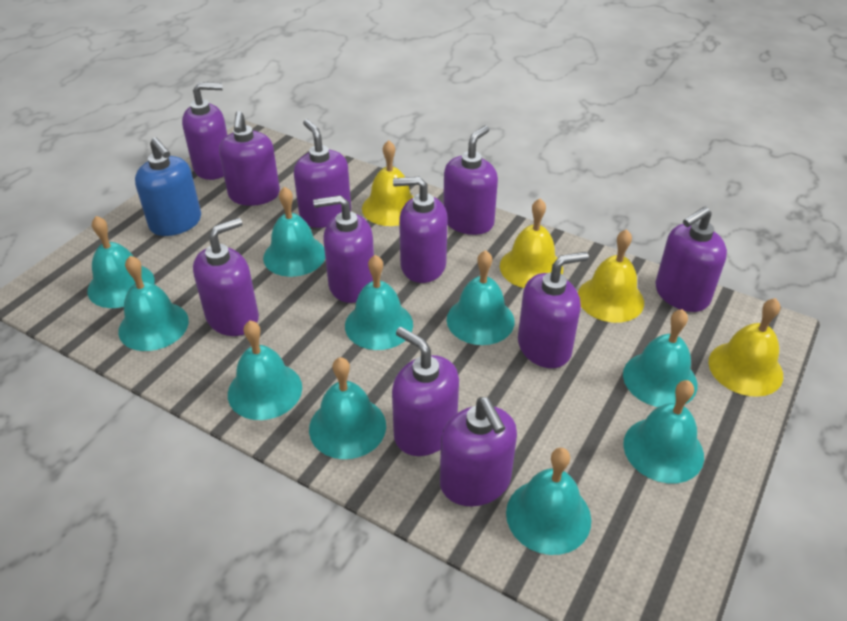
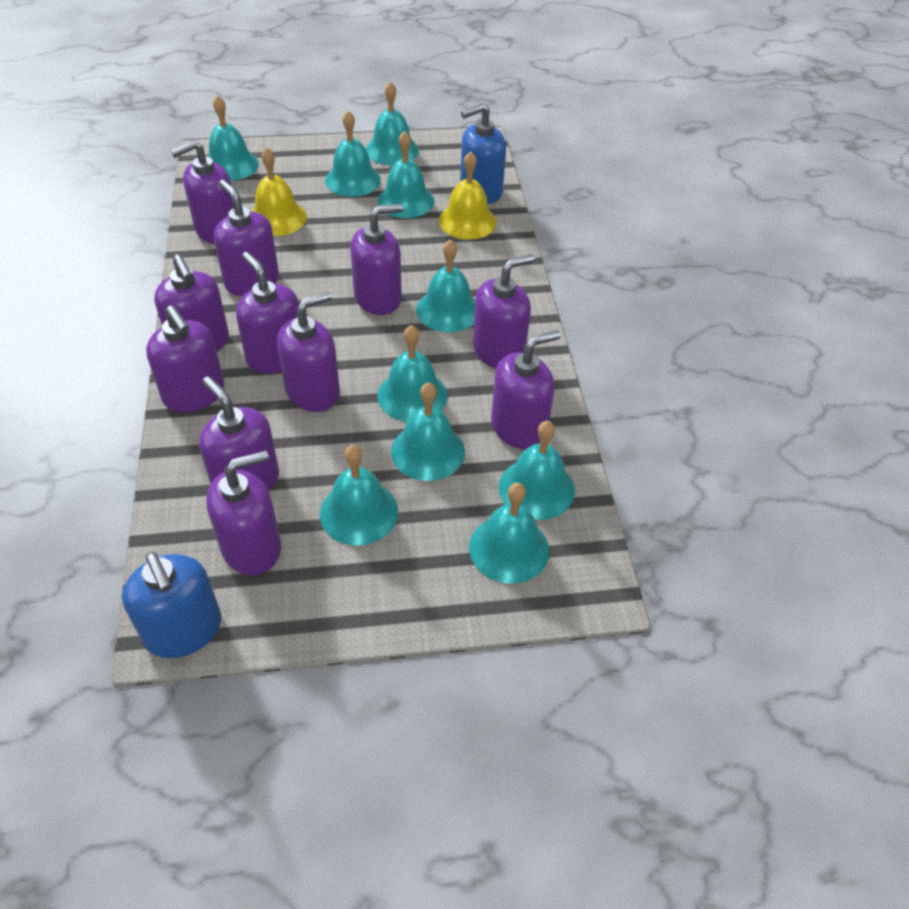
blue soap dispenser: [135,138,201,236] = 1 -> [122,552,221,658] [460,103,506,204] = 2
yellow bell: [362,140,413,226] [500,199,563,288] [578,229,644,323] [708,298,783,397] = 4 -> [252,147,307,236] [439,151,496,240] = 2

